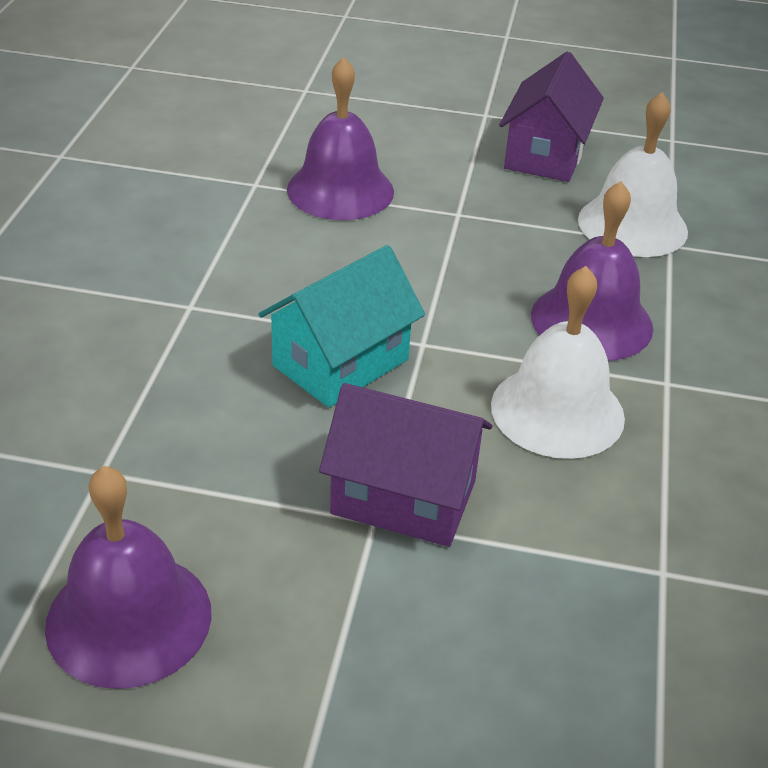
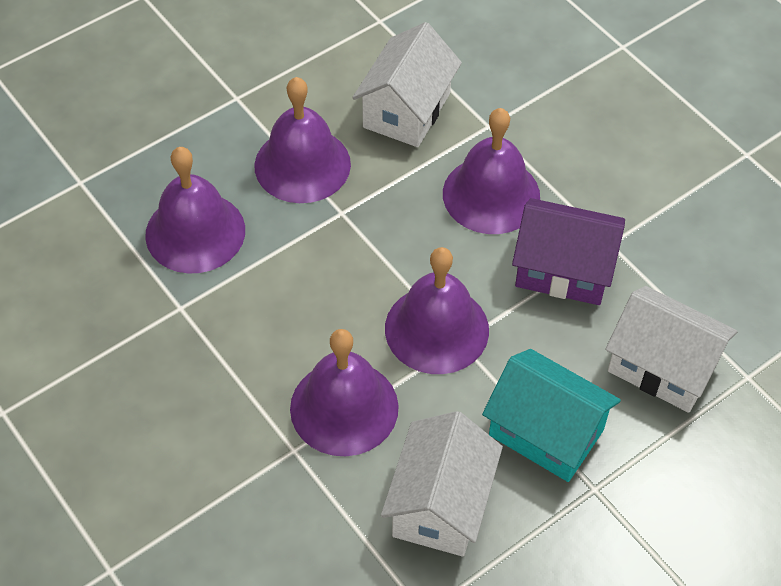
purple bell: [45,466,212,689] [287,57,394,220] [531,181,653,361] = 3 -> [145,147,245,274] [254,77,351,203] [290,329,399,456] [385,247,489,374] [443,108,540,234] = 5
purple house: [319,383,492,547] [499,52,604,182] = 2 -> [512,198,625,305] = 1
white bell: [491,266,625,459] [578,92,688,257] = 2 -> none = 0
white house: none = 0 -> [352,22,462,147] [381,411,503,557] [605,286,737,413] = 3

